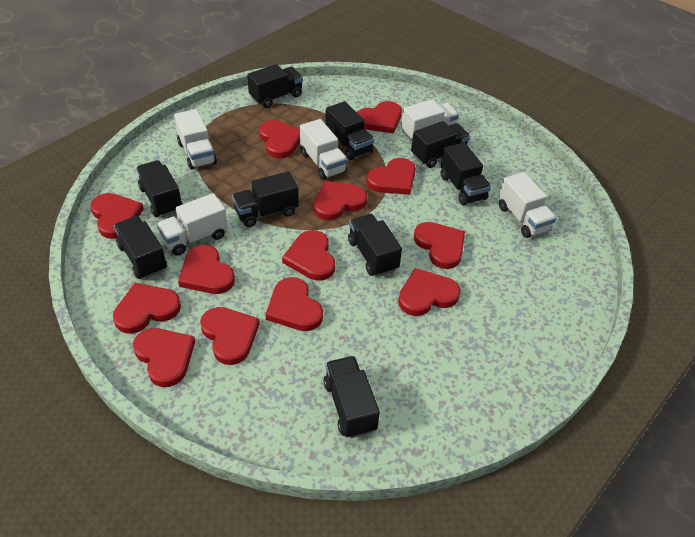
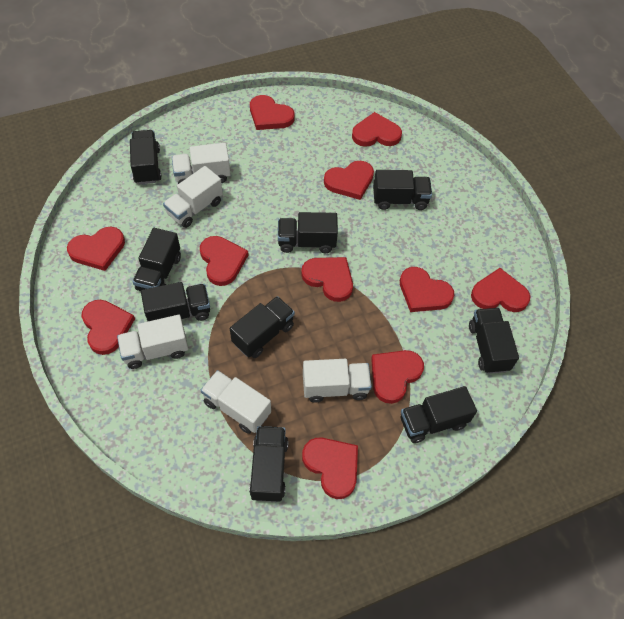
red heart: [91,193,144,239] [113,283,181,334] [133,328,195,387] [178,245,235,294] [200,307,260,365] [259,120,300,159] [265,277,323,331] [282,230,335,281] [314,181,367,220] [357,101,402,133] [366,158,416,195] [398,268,460,316] [414,222,465,269] = 13 -> [67,227,125,271] [82,300,135,355] [200,236,249,286] [250,95,295,130] [301,257,353,302] [302,438,358,499] [324,161,374,200] [352,112,402,147] [371,350,424,404] [400,267,455,312] [471,268,530,312] = 11

